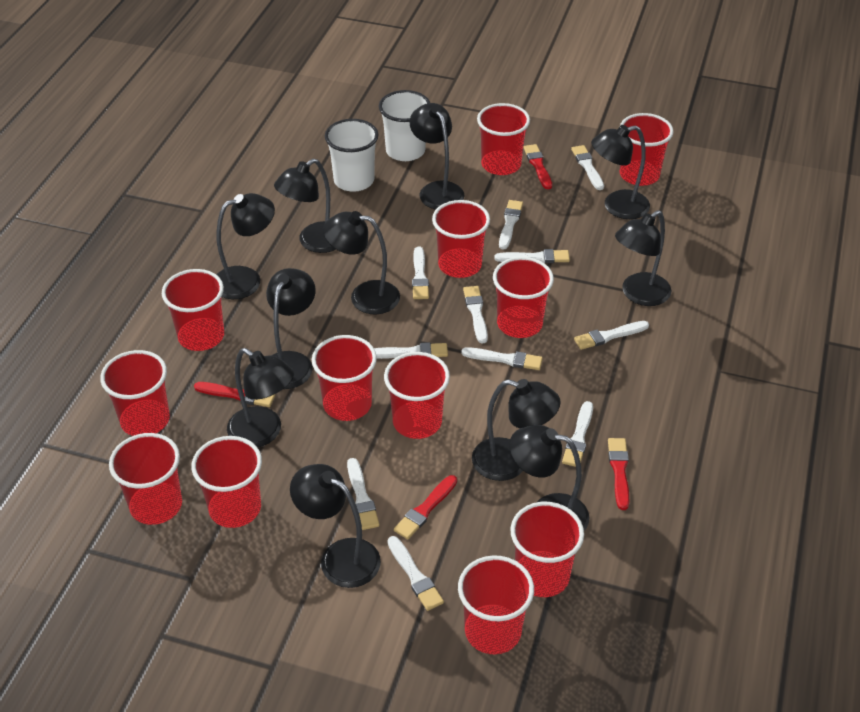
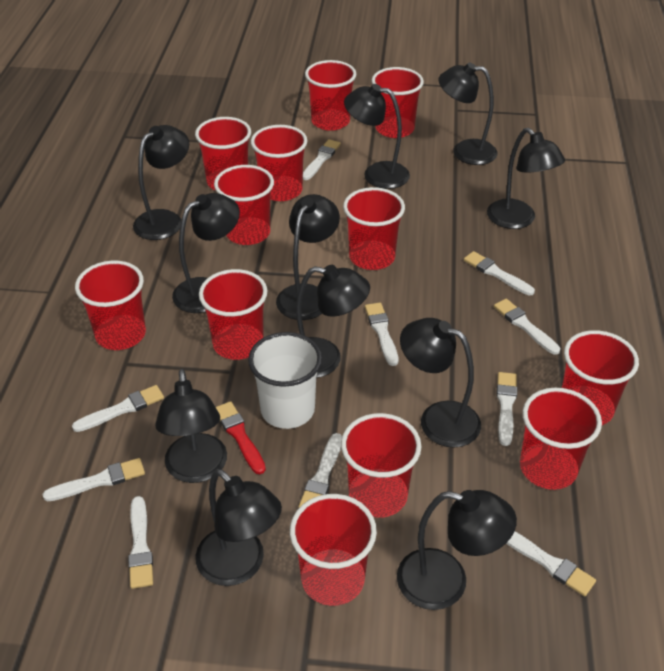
red brush: [194,382,275,407] [394,475,457,539] [524,144,552,189] [608,438,629,510] = 4 -> [216,401,266,474] = 1
white brush: [347,458,380,530] [374,342,448,359] [387,536,444,611] [412,247,429,299] [461,347,543,370] [463,286,488,343] [494,249,570,263] [499,200,523,250] [562,401,593,467] [571,145,604,190] [574,321,649,350] = 11 -> [43,458,145,501] [72,385,164,432] [128,496,153,589] [299,433,342,508] [303,139,341,180] [365,303,398,366] [464,251,535,295] [494,299,560,355] [496,372,517,446] [506,531,596,596] = 10
white cup: [325,119,379,192] [379,90,430,161] = 2 -> [248,332,322,429] = 1

